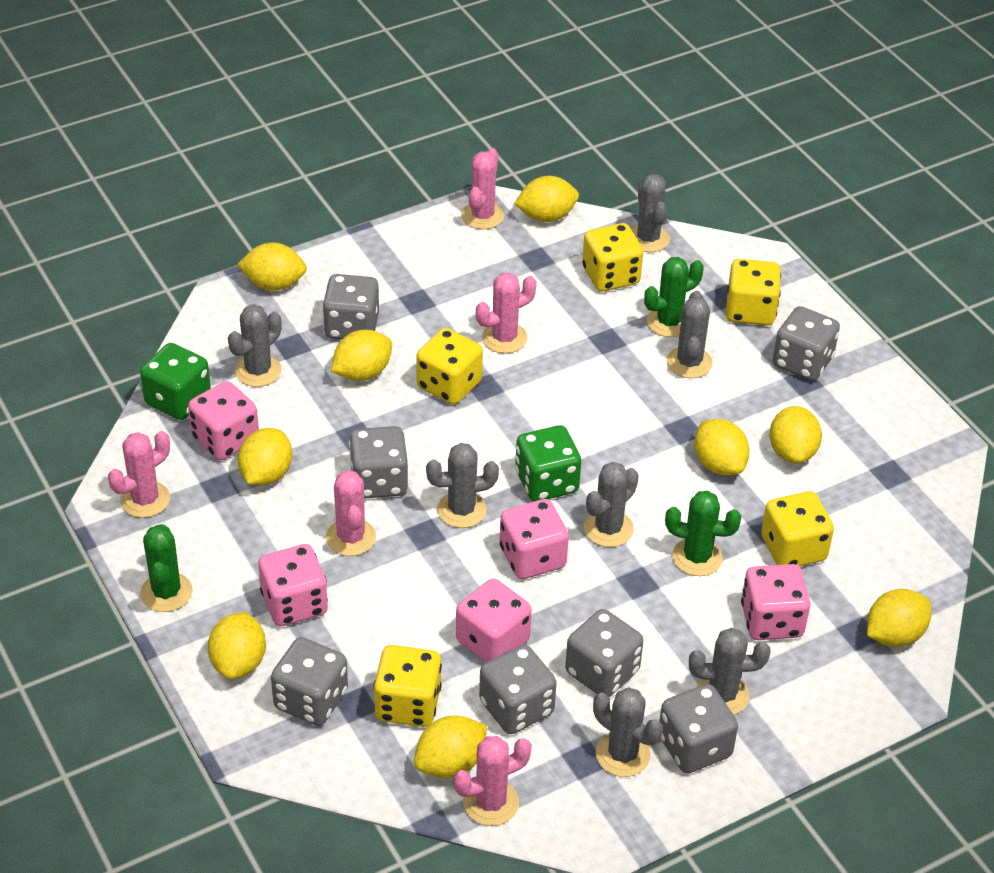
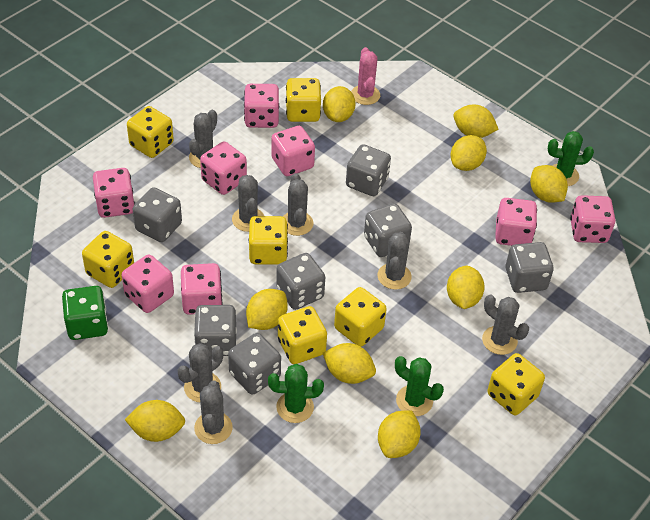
green dice: [140,343,211,420] [515,425,581,502] = 2 -> [62,286,108,340] = 1
pink cactus: [108,431,170,518] [326,470,376,556] [453,736,532,826] [461,148,504,229] [476,272,537,354] = 5 -> [351,47,380,105] = 1
pink dice: [188,381,259,460] [258,544,328,626] [456,578,532,663] [500,499,569,579] [741,564,810,640] = 5 -> [93,168,135,218] [122,254,174,313] [181,263,222,315] [200,142,247,195] [244,84,279,128] [271,126,315,176] [495,198,537,246] [570,195,615,243] = 8
yellow dice: [373,645,442,727] [416,328,483,404] [582,223,643,292] [726,259,781,326] [761,491,834,566] = 5 -> [82,231,134,288] [127,106,174,158] [249,216,288,265] [278,306,327,364] [286,78,321,122] [334,287,387,347] [487,353,545,415] = 7

